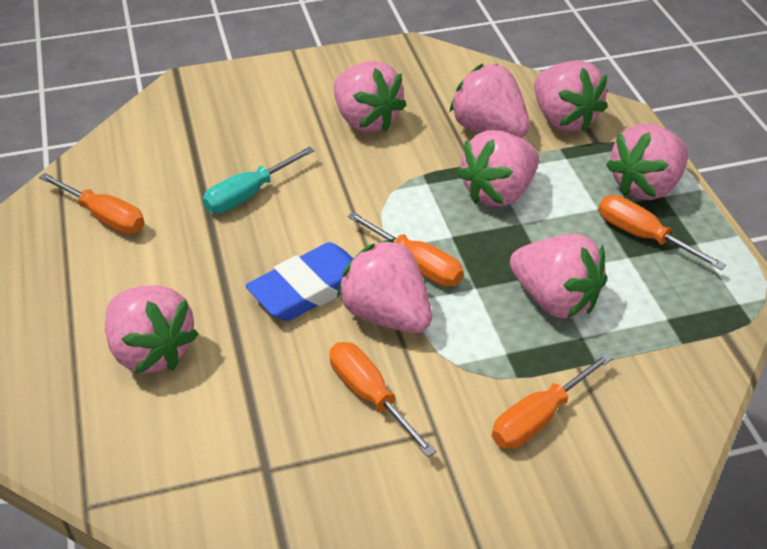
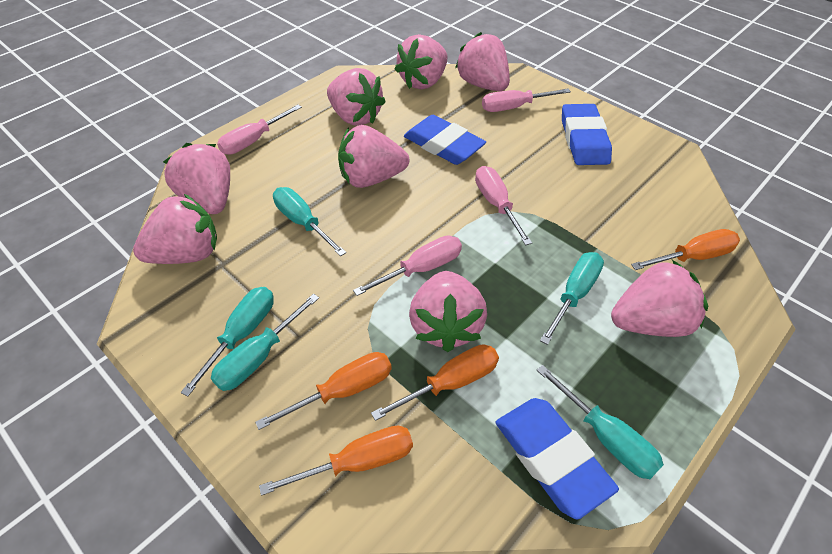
blue eraser: [245,242,353,321] = 1 -> [404,115,486,165] [496,398,619,519] [562,104,612,165] = 3
orange screwdriver: [39,173,145,234] [330,342,436,457] [348,212,463,287] [492,352,613,449] [599,195,726,270] = 5 -> [255,352,392,430] [259,426,413,496] [371,344,499,421] [631,229,740,270] = 4
pink screwdriver: none = 0 -> [217,105,302,155] [353,235,462,296] [475,166,532,245] [482,88,571,112] = 4
turquoise screwdriver: [203,146,315,213] = 1 -> [181,287,274,396] [211,294,319,391] [273,187,347,256] [537,365,664,479] [540,252,604,345] = 5

